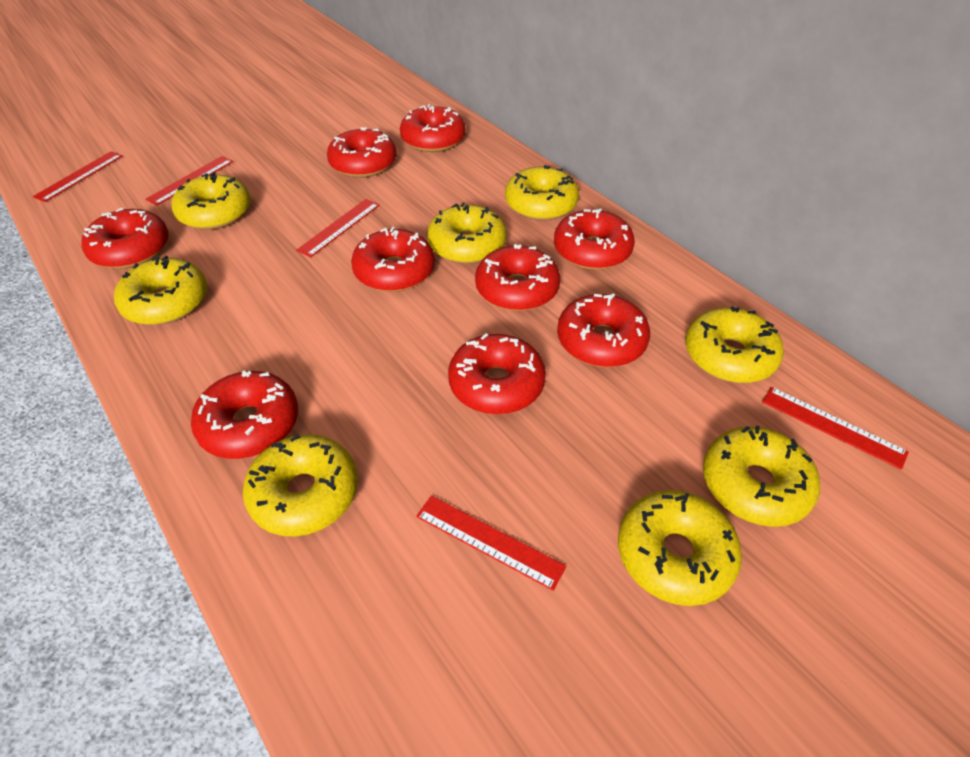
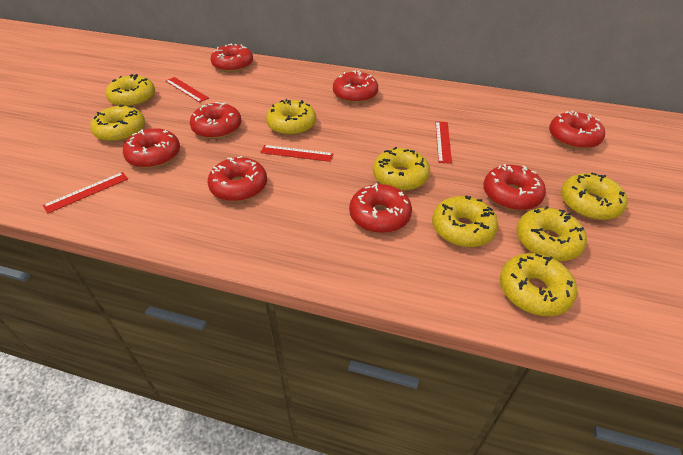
red donut: [81,207,169,269] [191,371,298,459] [327,127,396,178] [351,227,435,292] [400,104,465,152] [448,333,546,415] [475,244,560,311] [554,208,635,270] [557,293,650,367] = 9 -> [123,128,180,168] [190,102,241,139] [208,156,267,202] [211,44,253,72] [333,70,378,103] [349,183,412,233] [483,164,546,211] [549,110,605,149] = 8
red ruler: [33,151,123,202] [146,156,233,205] [296,199,380,257] [416,495,566,591] [762,387,909,470] = 5 -> [43,172,128,214] [166,77,209,102] [260,145,333,162] [435,121,452,164] = 4

